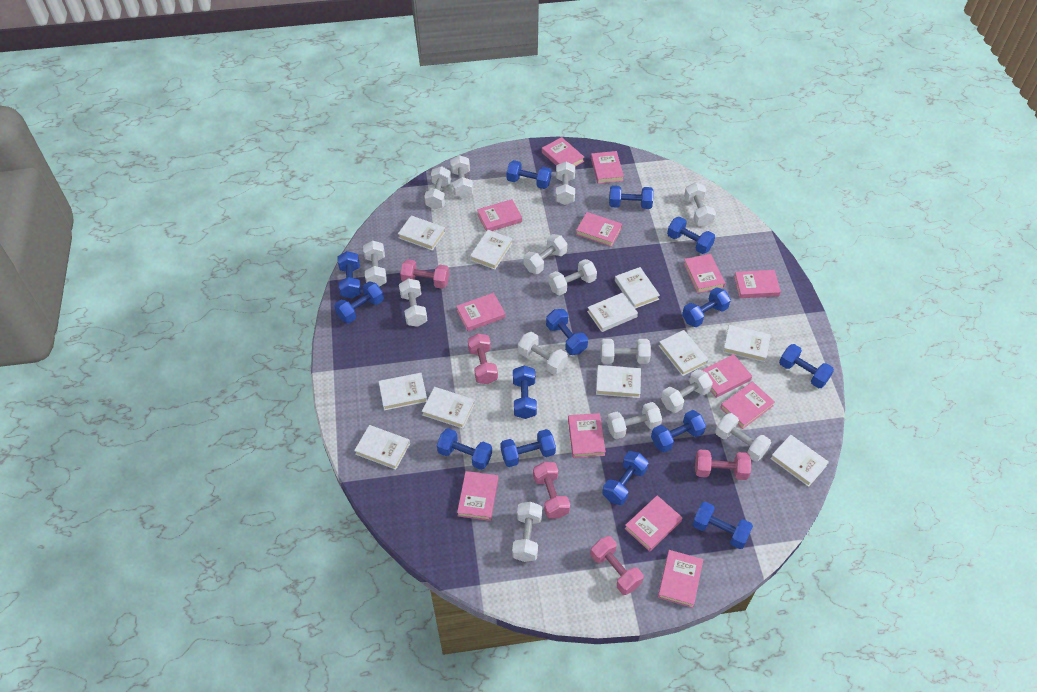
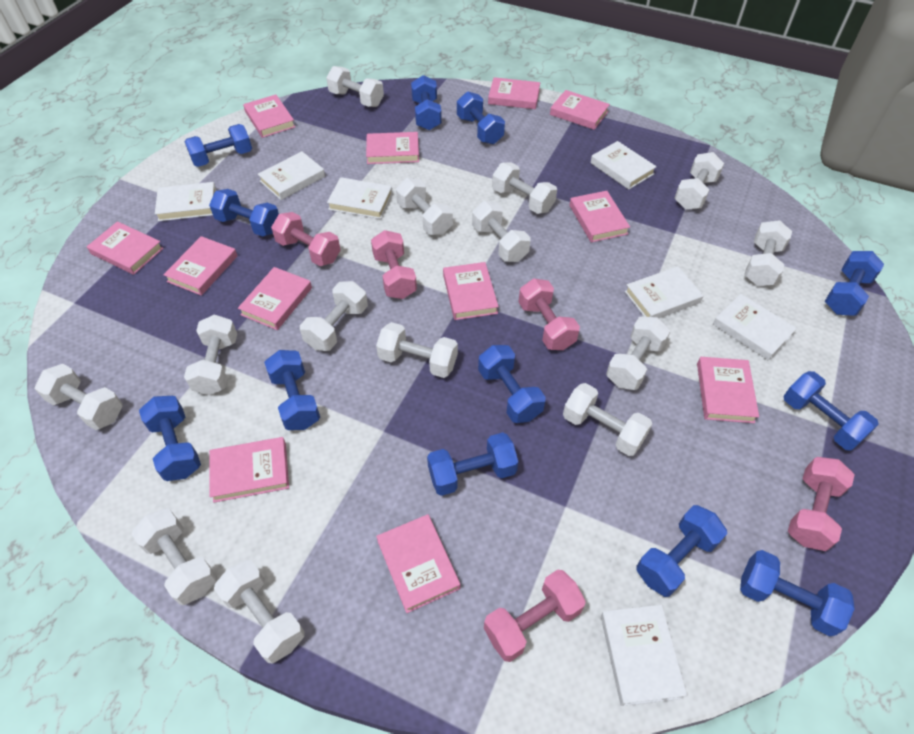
blue dumbbell: [335,281,384,323] [337,251,361,299] [437,428,492,470] [500,429,556,467] [507,160,551,189] [513,366,537,419] [546,309,588,355] [602,451,649,505] [609,185,654,209] [651,410,706,453] [667,217,715,254] [682,287,731,327] [693,502,753,549] [779,344,834,388] = 14 -> [139,396,201,481] [185,124,252,167] [209,189,279,237] [264,350,320,430] [411,75,442,130] [427,432,518,496] [457,92,505,144] [478,345,546,423] [636,505,727,597] [740,550,855,636] [784,371,879,451] [825,251,884,316] = 12
pink book: [456,293,506,331] [457,471,498,521] [477,199,522,231] [542,137,584,167] [568,413,606,458] [576,212,622,247] [591,151,624,184] [624,495,683,551] [658,550,703,608] [683,254,725,293] [702,354,752,398] [720,381,775,429] [734,270,781,298] = 13 -> [87,221,164,275] [163,236,237,296] [209,437,289,503] [238,267,312,330] [243,95,295,138] [366,132,419,164] [376,514,460,613] [443,262,499,320] [488,77,540,109] [550,90,610,130] [569,191,630,242] [697,357,759,423] = 12
white book: [354,425,410,470] [379,373,427,411] [398,215,445,251] [422,387,475,429] [470,230,512,270] [587,293,638,332] [596,365,641,398] [615,267,660,309] [659,330,709,376] [723,325,771,362] [770,435,829,487] = 11 -> [155,182,216,221] [258,151,325,200] [327,177,393,219] [591,141,657,189] [601,605,687,706] [625,266,704,318] [713,294,797,361] = 7

